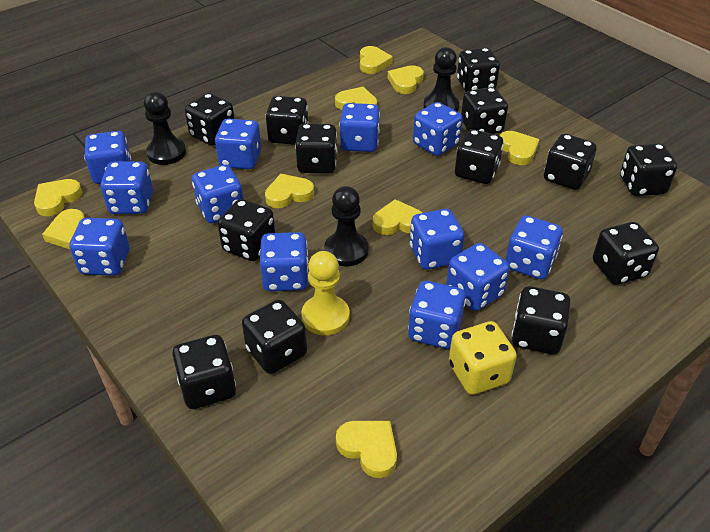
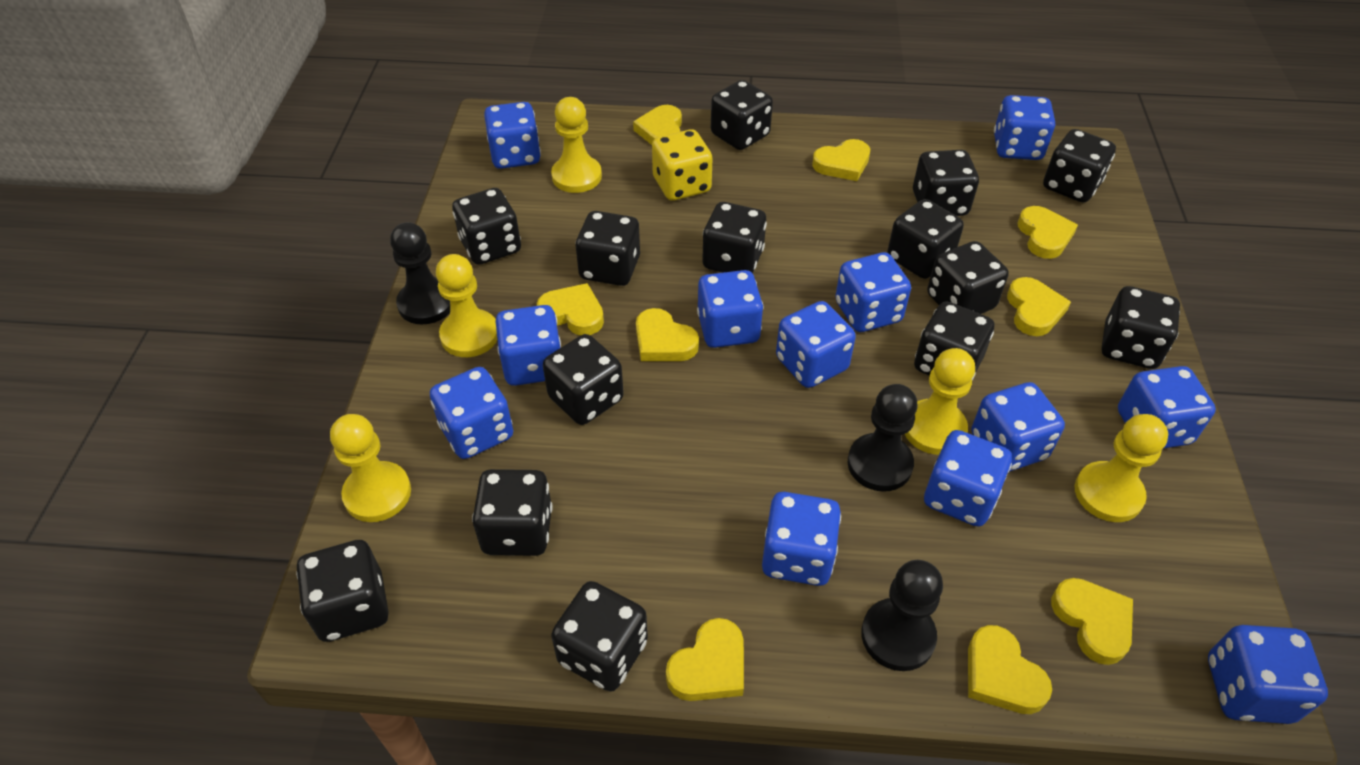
black dice: [172,335,236,409] [185,93,234,146] [218,199,275,261] [242,300,307,374] [265,96,309,145] [295,124,337,174] [455,129,503,184] [457,48,500,92] [461,87,508,134] [512,286,571,355] [544,134,597,190] [593,222,659,285] [620,143,677,196] = 13 -> [296,540,389,642] [452,188,521,265] [472,469,553,556] [543,334,624,425] [551,581,648,692] [575,211,640,286] [702,202,767,273] [711,80,773,150] [888,199,964,279] [913,150,979,216] [914,301,994,380] [927,241,1009,314] [1043,129,1116,202] [1102,286,1180,369] = 14
yellow pawn: [301,251,350,335] = 1 -> [330,414,411,522] [436,254,497,357] [551,97,602,193] [905,348,975,455] [1075,414,1168,522] = 5

